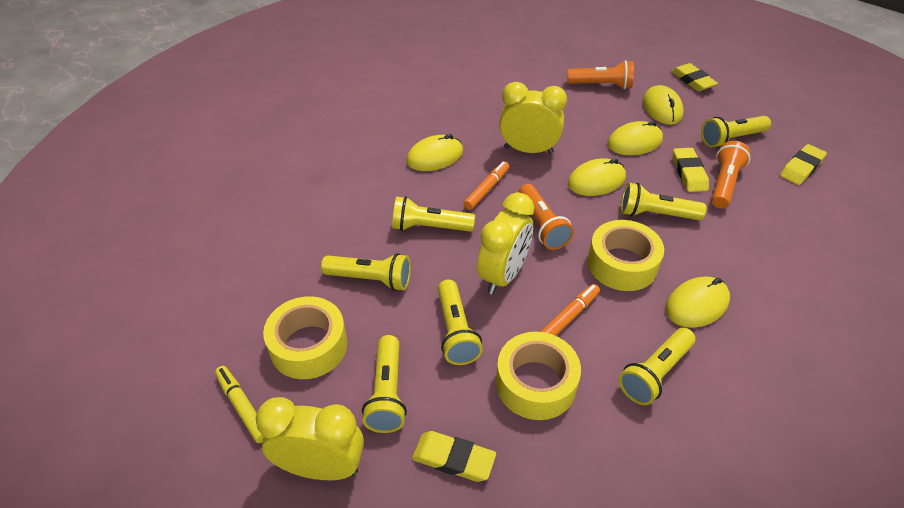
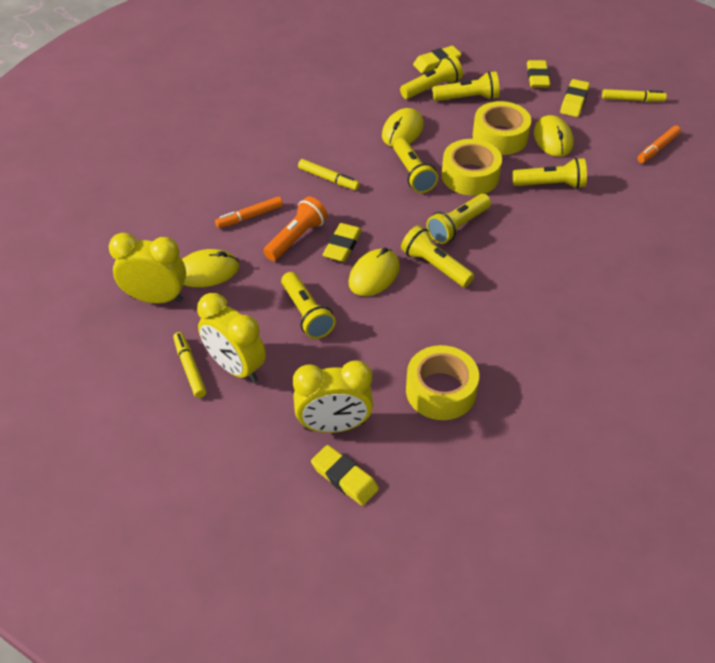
orange flashlight: [519,184,574,250] [567,60,634,89] [711,141,750,208] = 3 -> [263,197,328,261] = 1
yellow eraser: [412,431,496,482] [671,63,718,91] [673,148,709,192] [780,144,827,185] = 4 -> [311,445,379,506] [322,223,362,262] [413,46,461,73] [527,60,550,88] [560,79,590,117] = 5
yellow marker: [215,366,264,443] = 1 -> [173,332,207,398] [298,159,360,190] [602,89,667,102] = 3
yellow mouse: [406,134,463,171] [568,158,626,196] [607,121,663,155] [643,85,684,125] [666,276,730,328] = 5 -> [182,249,239,287] [348,248,400,296] [382,108,424,147] [534,115,574,157] = 4

